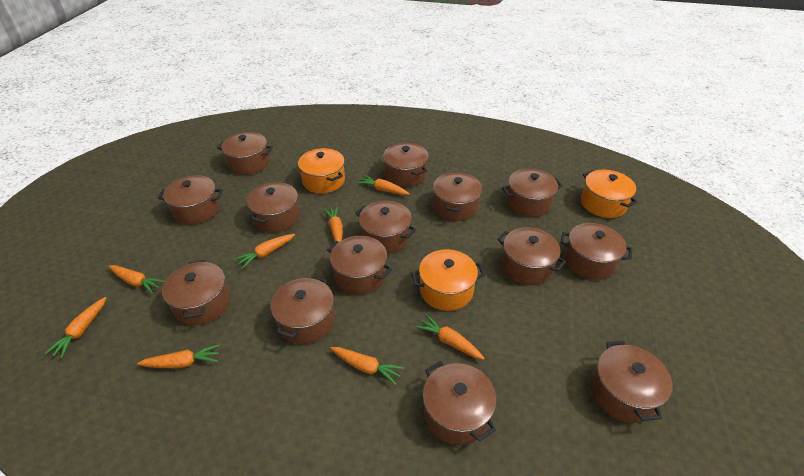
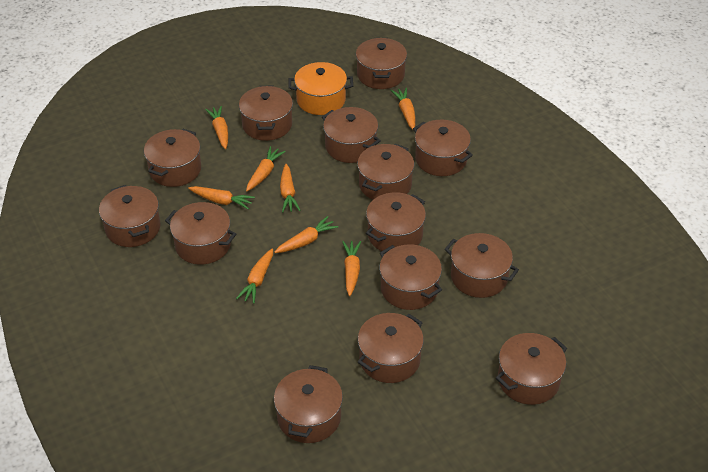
orange pot: [298,148,345,193] [411,249,485,311] [581,170,638,218] = 3 -> [288,62,353,115] = 1

